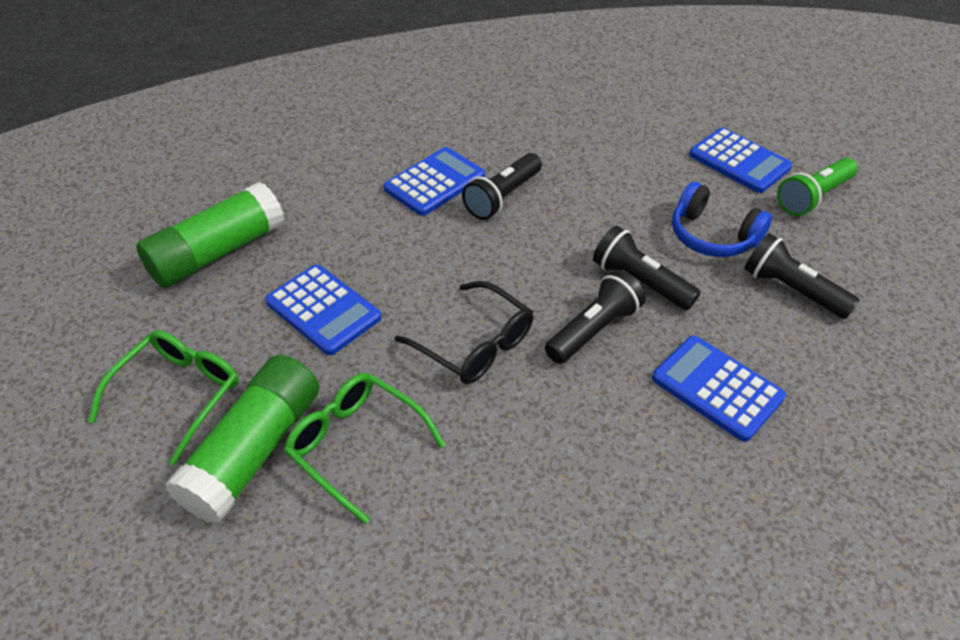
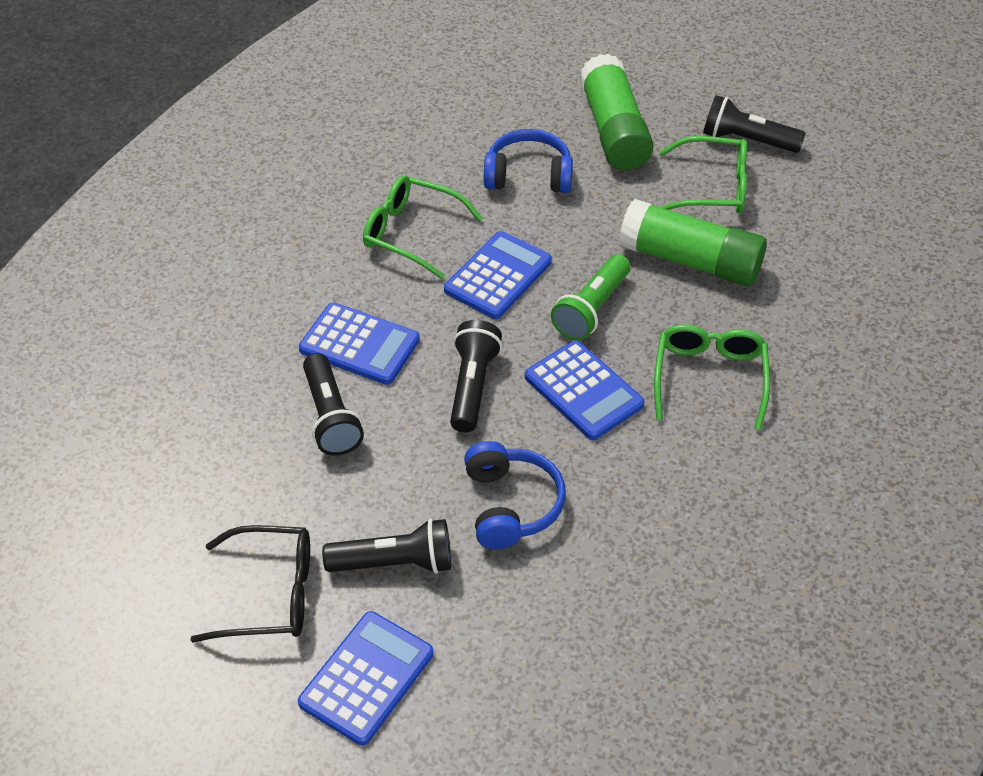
blue headphones: [672,182,772,257] = 1 -> [464,441,566,549] [484,129,573,193] = 2
green glasses: [88,330,239,465] [284,373,445,525] = 2 -> [363,175,483,279] [654,324,770,430] [659,136,747,214] = 3

